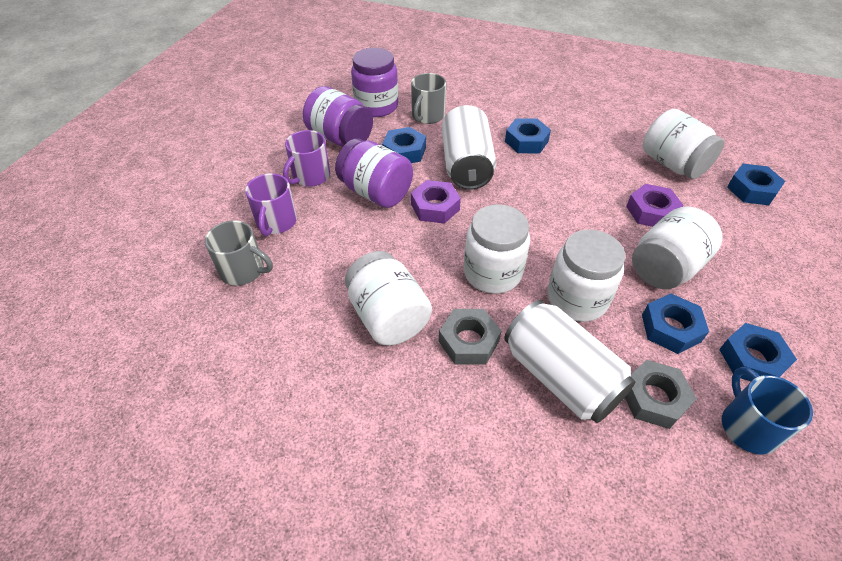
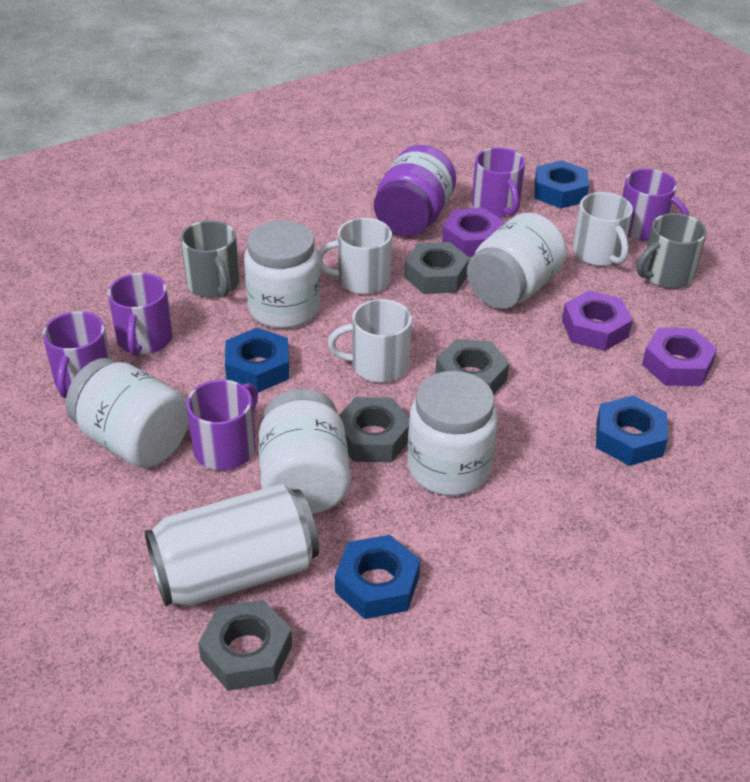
blue mug: [722,367,813,455] = 1 -> none = 0
blue nut: [382,127,426,163] [505,119,551,153] [642,294,709,354] [719,323,797,381] [727,164,785,205] = 5 -> [225,328,290,392] [335,535,420,619] [534,160,589,208] [596,395,668,466] = 4
grey nut: [439,309,501,364] [625,360,697,429] = 2 -> [198,600,292,691] [339,397,410,463] [404,242,470,294] [435,339,509,395] = 4
purple jar: [303,86,373,146] [335,139,413,208] [351,48,398,117] = 3 -> [374,145,456,236] = 1
purple mug: [245,173,297,236] [283,130,330,187] = 2 -> [43,311,111,398] [108,273,173,356] [186,379,258,470] [472,148,525,218] [622,169,689,241] = 5
purple nut: [411,180,461,224] [626,184,684,227] = 2 -> [442,207,504,257] [562,291,633,351] [642,328,717,386] = 3
white can: [442,105,496,190] [504,300,636,423] = 2 -> [145,484,319,607] = 1
white mug: none = 0 -> [318,218,392,294] [328,299,412,383] [573,192,633,266] = 3

